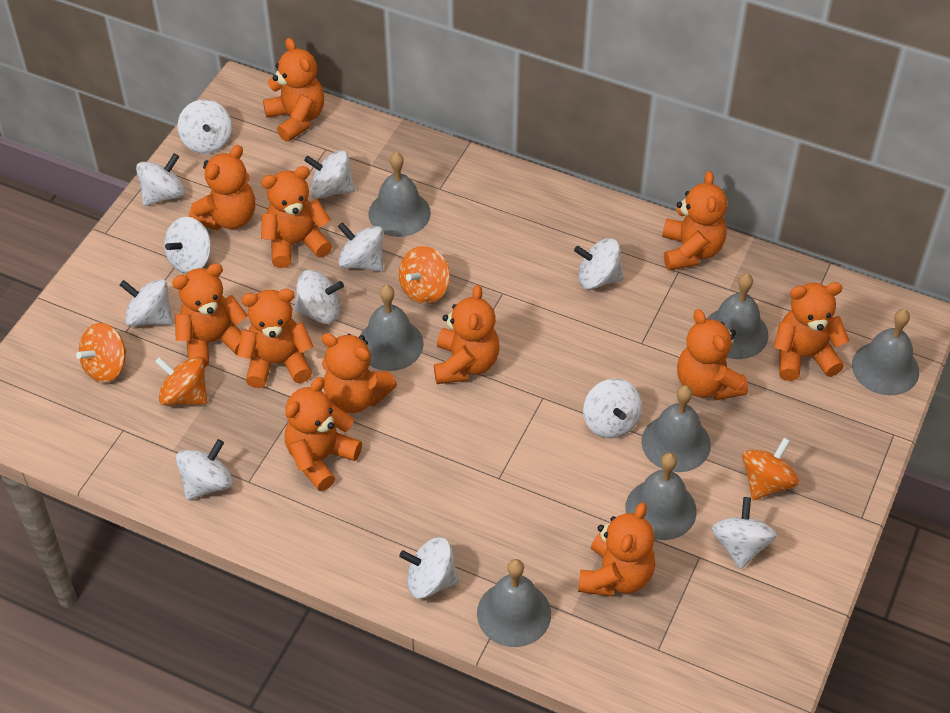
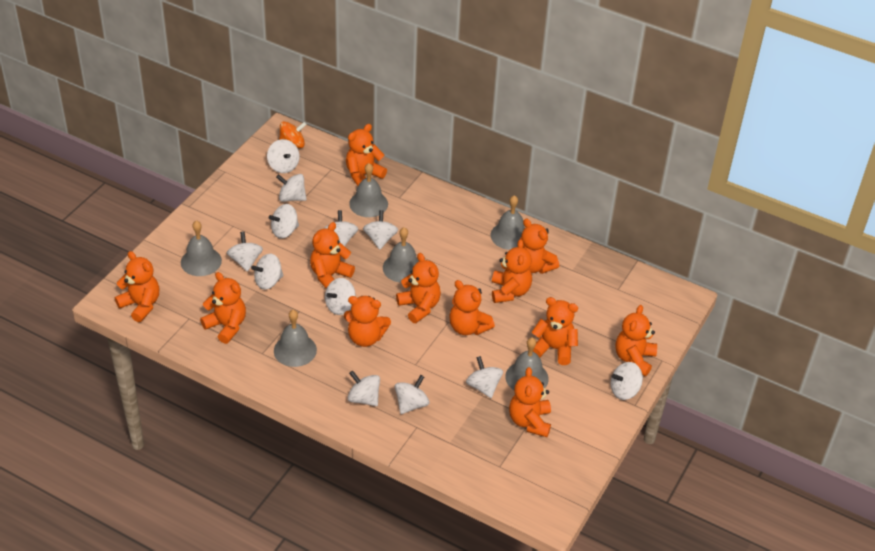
grey bell: [360,285,424,371] [368,152,431,237] [477,559,551,647] [625,453,697,540] [642,385,711,472] [707,273,769,359] [852,309,919,395] = 7 -> [181,220,222,276] [274,310,317,367] [349,163,388,217] [383,227,419,283] [491,195,525,250] [505,337,549,390] = 6
orange spinning top: [76,323,127,383] [155,357,208,405] [399,246,450,304] [742,438,799,500] = 4 -> [279,121,307,148] = 1

